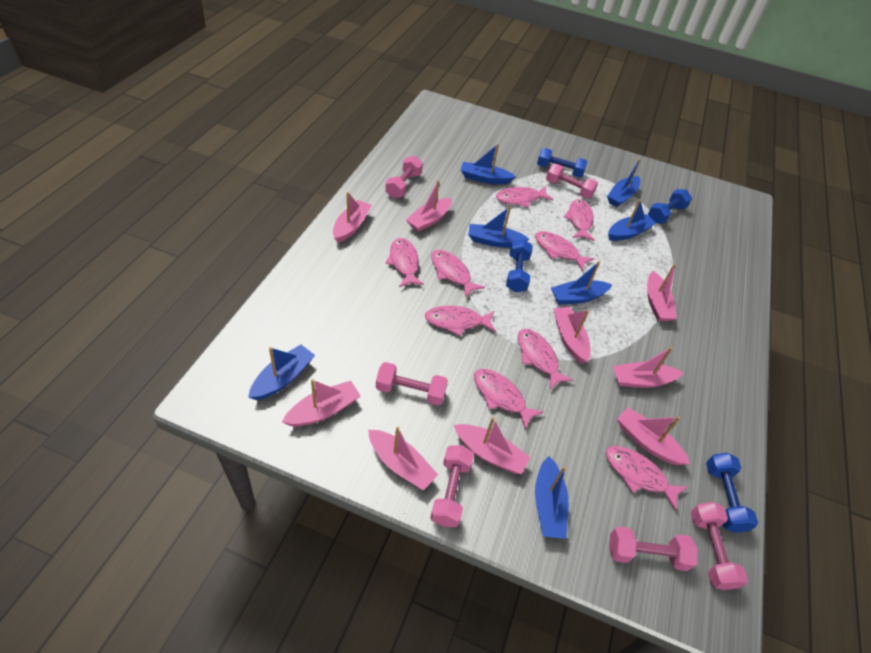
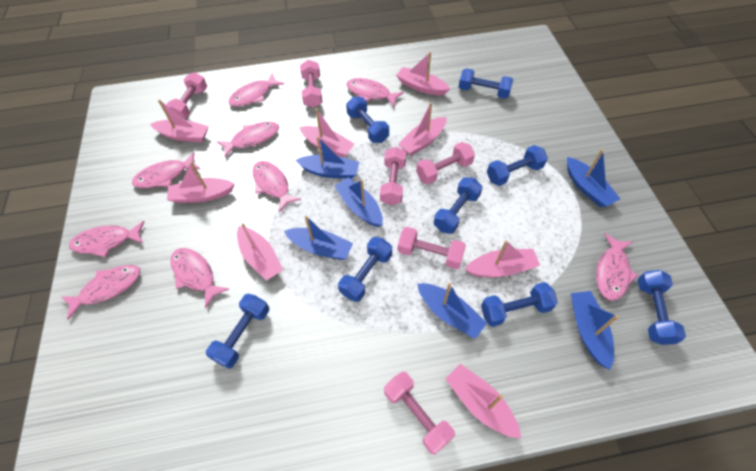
blue boat: [248,345,315,400] [461,143,516,184] [468,206,529,248] [535,456,569,539] [551,261,612,305] [607,159,641,207] [608,199,656,241] = 7 -> [284,215,353,260] [296,136,359,179] [335,177,383,227] [417,283,487,339] [567,149,620,207] [571,291,619,370] = 6
blue dumbbell: [506,239,533,292] [537,148,588,178] [648,189,692,224] [706,452,758,533] = 4 -> [206,294,269,369] [338,237,392,302] [346,97,389,143] [434,177,483,234] [459,68,513,99] [481,282,558,327] [487,145,548,186] [637,270,686,345] = 8
pink boat: [282,379,361,426] [333,192,372,243] [368,427,438,490] [406,180,452,232] [454,417,531,474] [554,307,590,364] [613,347,683,388] [617,407,690,465] [647,264,677,321] = 9 -> [150,99,209,142] [167,161,235,203] [237,223,283,281] [299,109,355,158] [396,52,450,96] [398,102,446,155] [445,364,521,438] [465,241,540,277] = 8

